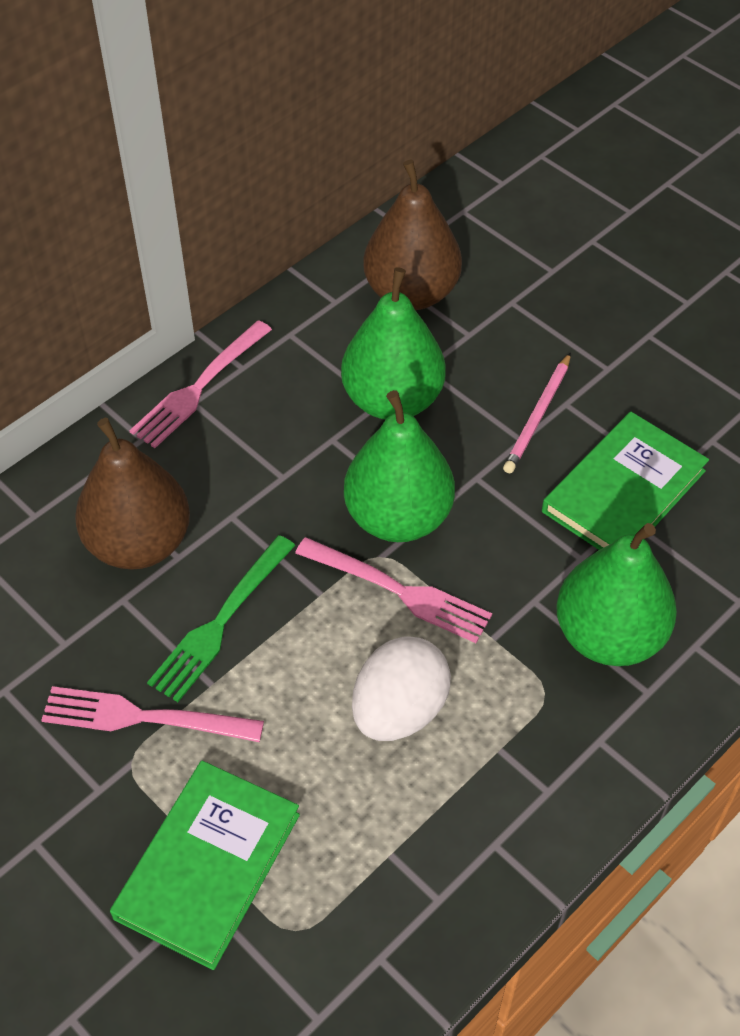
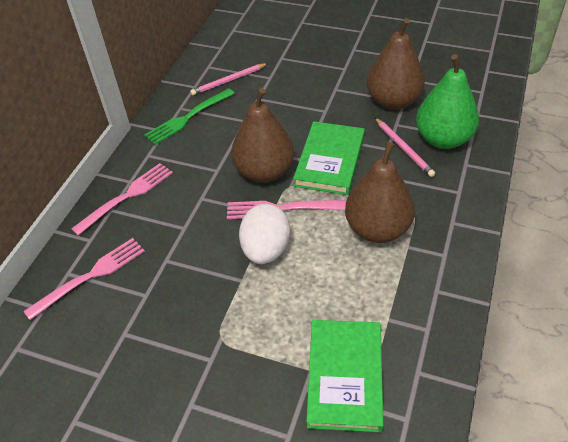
brown pear: [75,418,190,570] [363,160,462,310] = 2 -> [231,88,294,183] [345,142,415,243] [367,18,425,110] = 3
green pear: [341,267,446,420] [344,390,455,542] [556,523,677,666] = 3 -> [416,54,479,149] = 1
pink pencil: [503,353,571,473] = 1 -> [190,63,268,95] [375,118,435,177] = 2

